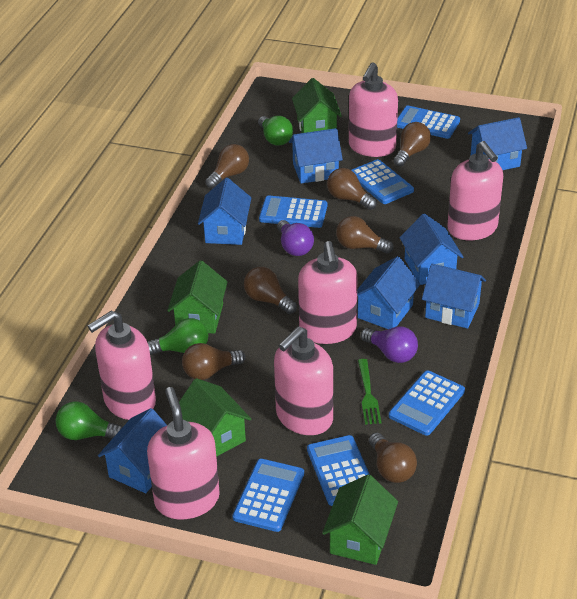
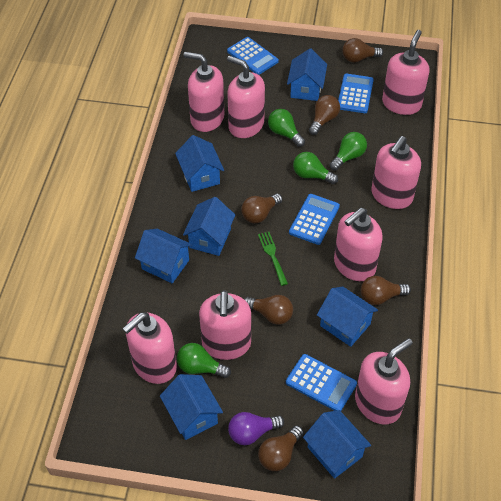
blue calculator: [232,459,304,532] [259,195,328,228] [307,435,370,506] [351,159,414,204] [389,370,465,436] [397,106,460,139] = 6 -> [227,37,279,75] [286,354,357,411] [289,194,340,245] [338,74,374,113] = 4
brown light bulb: [182,343,245,380] [205,144,249,188] [244,267,297,314] [327,168,377,210] [336,216,394,254] [369,433,417,483] [394,122,431,167] = 7 -> [241,194,282,223] [244,295,293,325] [258,425,304,471] [309,95,340,135] [342,38,383,63] [361,276,411,305] = 6
green house: [167,260,228,334] [179,378,251,457] [292,78,342,133] [322,475,398,565] = 4 -> none = 0
green light bulb: [55,401,123,440] [147,318,208,355] [258,116,293,146] = 3 -> [177,343,231,378] [268,109,305,147] [293,152,338,184] [330,132,367,171] = 4
pink soap dispenser: [88,310,156,420] [147,387,220,520] [274,326,333,435] [298,241,358,344] [349,62,398,157] [447,141,503,240] = 6 -> [122,312,177,384] [184,52,224,132] [199,290,251,360] [227,56,265,138] [334,208,383,281] [355,338,413,424] [371,136,421,209] [382,30,430,115] = 8
purple light bulb: [277,220,314,256] [361,326,418,363] = 2 -> [228,412,284,445] = 1

